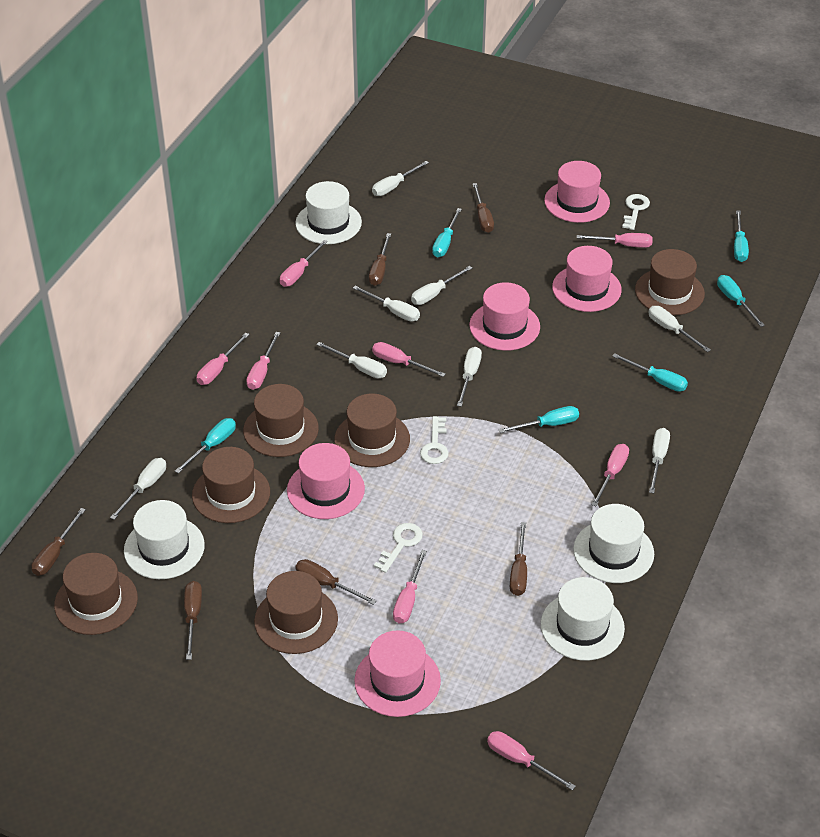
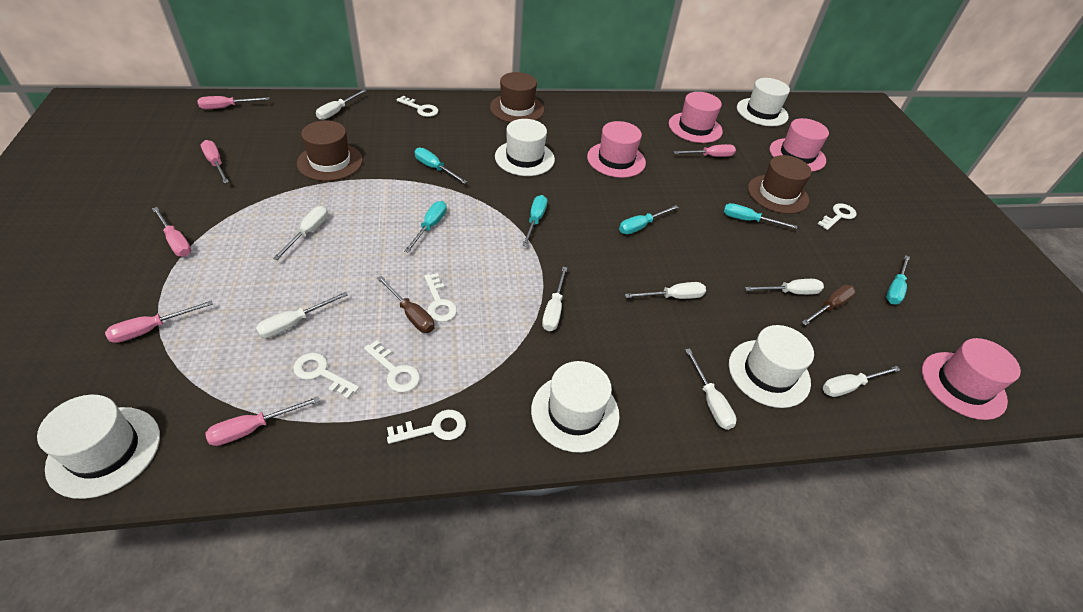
brown hat: [54,553,138,635] [192,447,270,523] [243,384,319,457] [254,571,338,654] [334,394,410,467] [635,249,705,315] = 6 -> [297,120,363,181] [490,72,544,122] [748,155,811,214] = 3
brown screwdriver: [32,508,86,576] [184,581,202,660] [295,559,376,605] [369,233,391,286] [473,183,494,233] [510,522,527,596] = 6 -> [377,276,434,333] [802,285,856,326] = 2
pink hat: [287,443,365,519] [354,630,441,717] [469,282,540,351] [544,161,610,223] [552,246,622,312] = 5 -> [587,121,646,178] [669,92,723,143] [770,118,829,172] [922,338,1021,420] = 4
pink screwdriver: [197,333,250,385] [246,332,280,390] [280,240,328,287] [372,342,445,377] [393,550,427,624] [487,731,576,791] [577,233,653,248] [592,444,629,507] = 8 -> [105,300,213,343] [152,207,192,257] [197,96,269,109] [201,140,229,183] [205,396,320,446] [674,144,736,157] = 6
white hat: [124,500,205,579] [295,181,362,244] [541,577,625,661] [573,504,654,583] = 4 -> [37,395,160,499] [495,119,555,176] [531,361,620,453] [729,325,814,408] [737,78,790,126] = 5
white key: [374,523,423,573] [420,416,448,464] [622,194,650,230] = 3 -> [293,353,359,399] [364,340,420,392] [387,410,466,444] [397,96,438,117] [424,273,457,322] [818,203,857,230] = 6

